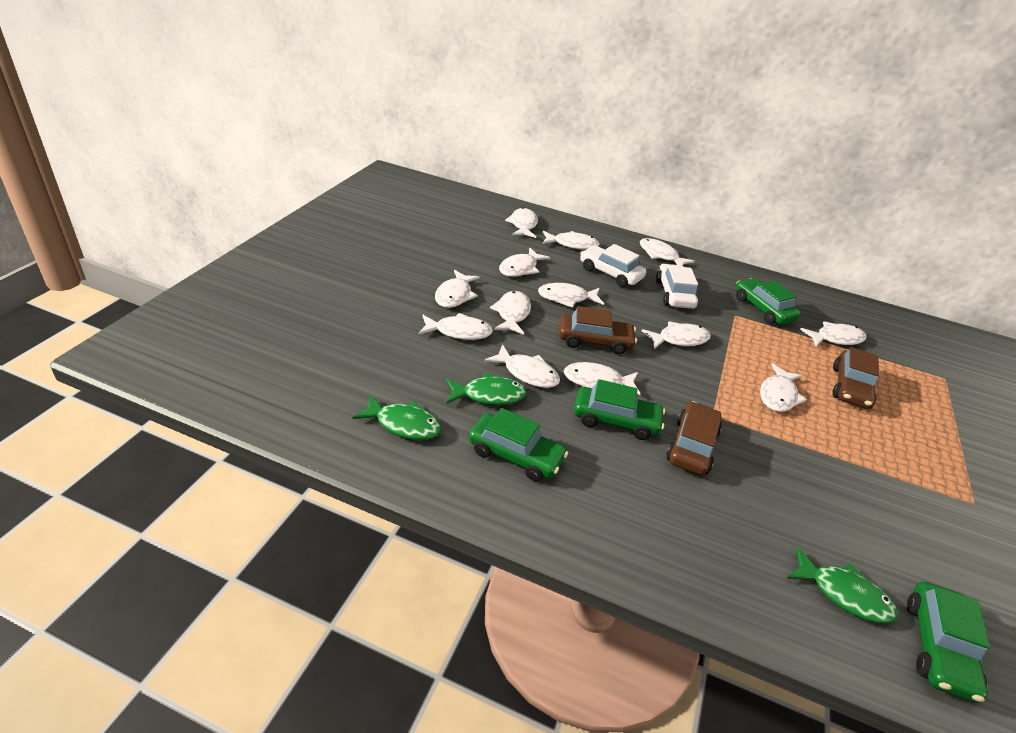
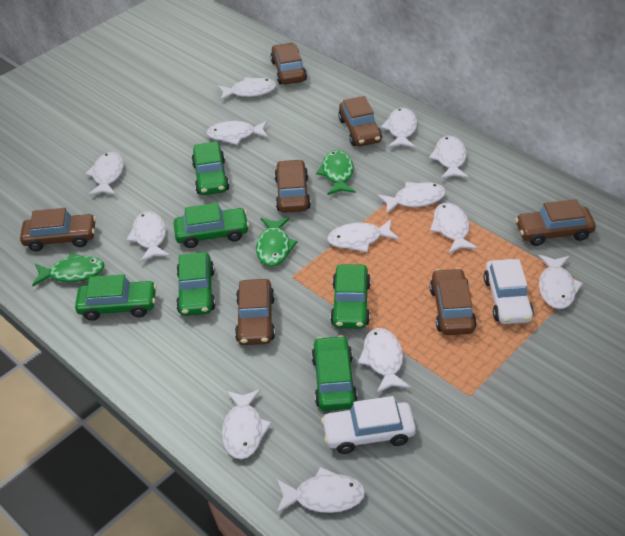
brown car: [559,306,637,354] [666,401,722,475] [833,347,880,409] = 3 -> [20,208,96,251] [235,279,275,345] [270,43,307,84] [274,159,311,213] [338,96,382,146] [430,268,477,335] [515,199,596,246] = 7
green car: [469,408,568,482] [574,379,665,440] [735,278,801,325] [907,582,990,703] = 4 -> [75,274,157,321] [174,203,249,248] [176,252,215,316] [191,141,230,195] [311,335,358,411] [330,264,371,329] = 6

